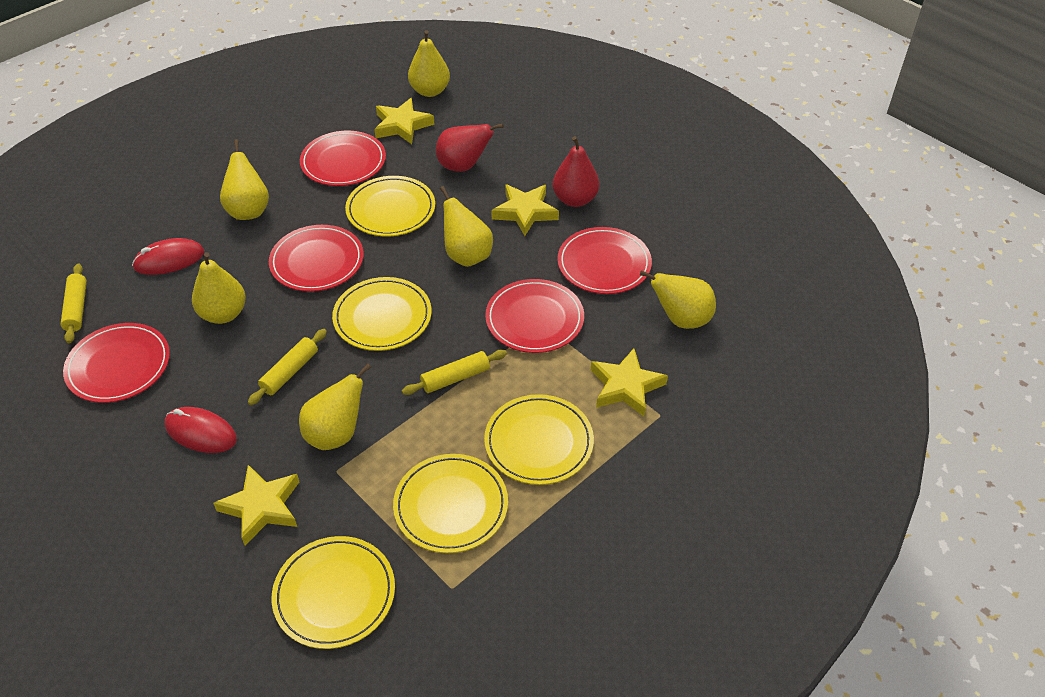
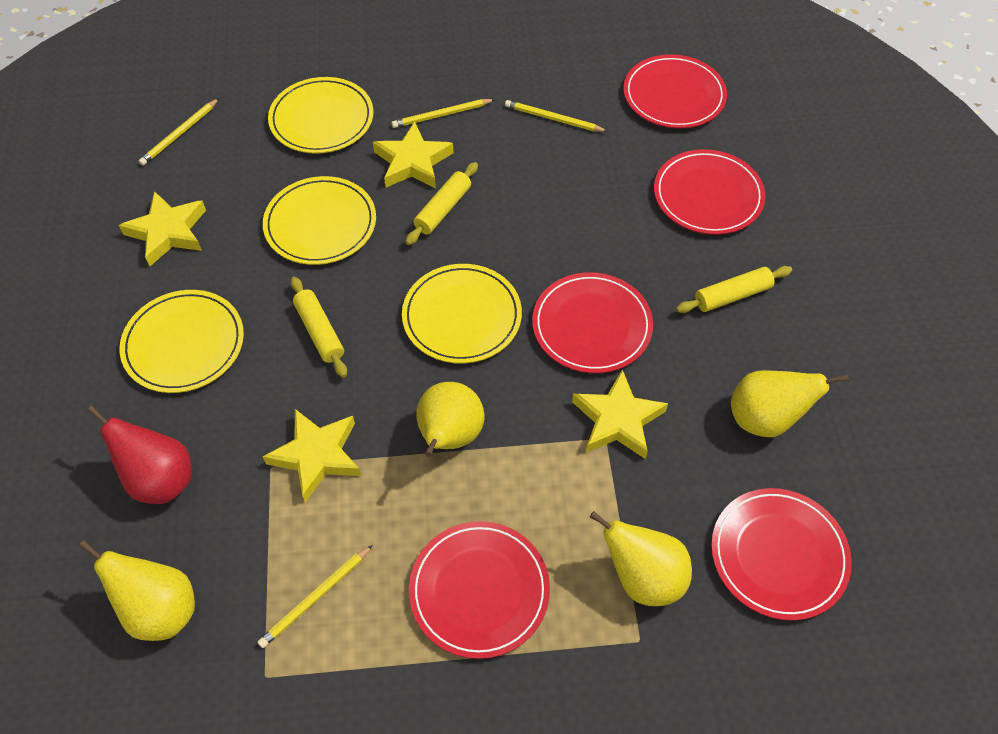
red mouse: [132,238,204,275] [165,407,237,453] = 2 -> none = 0
red pear: [436,123,504,172] [553,136,599,207] = 2 -> [87,406,192,504] = 1
yellow pear: [192,252,246,324] [220,139,269,220] [299,364,372,450] [408,30,450,97] [440,186,493,267] [640,270,716,329] = 6 -> [79,540,195,641] [416,382,485,457] [590,511,692,606] [731,370,849,437] = 4
yellow pencil: none = 0 -> [139,98,219,165] [258,545,373,648] [392,99,495,128] [505,100,608,132] = 4
yellow plate: [272,536,395,649] [332,277,432,351] [345,176,435,236] [393,454,508,553] [484,394,594,485] = 5 -> [119,290,244,393] [263,176,376,265] [268,77,374,154] [402,264,522,364] = 4

